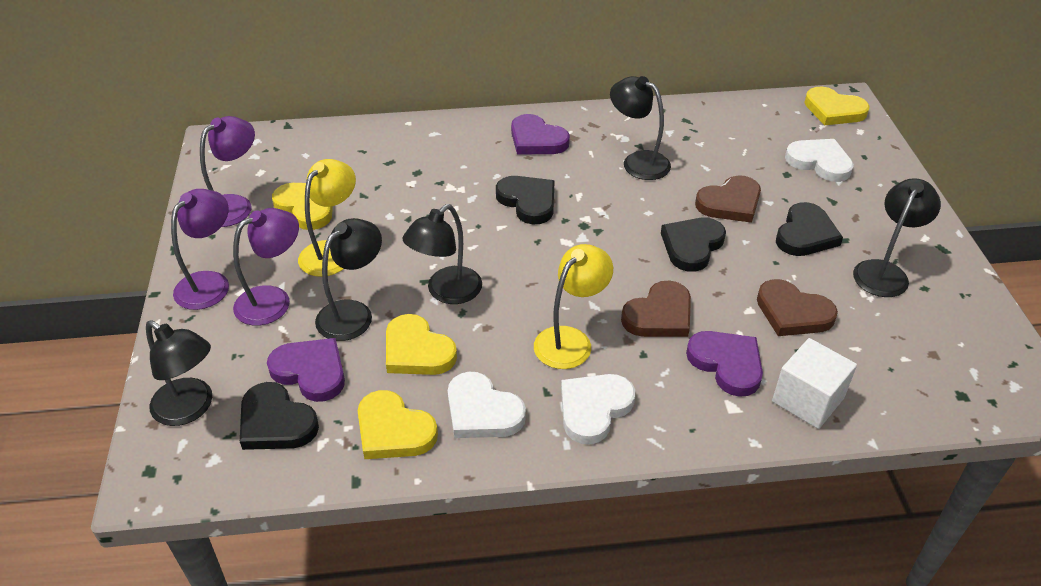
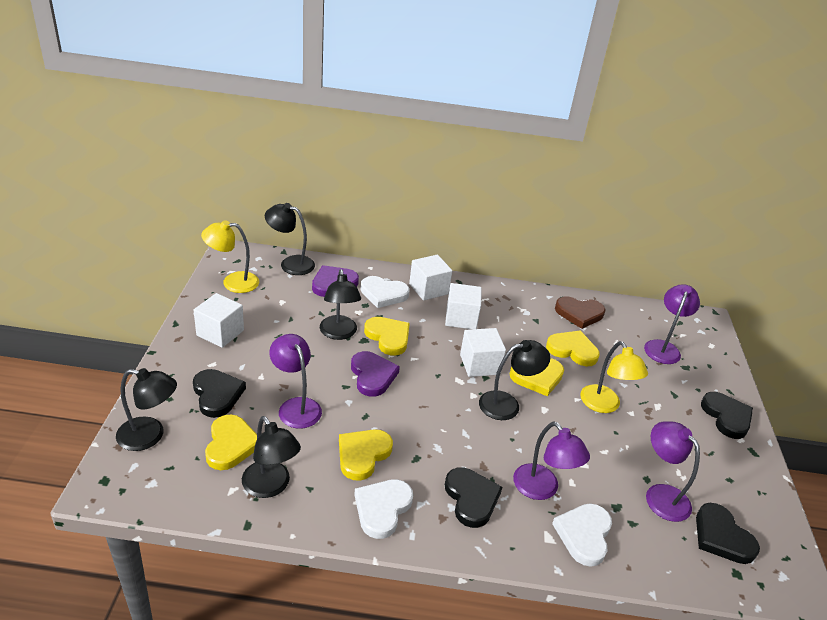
brown heart: [621,280,691,337] [695,175,761,223] [757,279,838,336] = 3 -> [555,296,605,329] = 1
purple heart: [267,338,345,402] [511,114,570,155] [686,331,763,397] = 3 -> [312,265,359,297] [351,351,400,397] = 2
purple lamp: [171,189,229,310] [200,116,255,227] [233,208,299,326] = 3 -> [269,334,322,429] [513,422,590,500] [644,284,700,364] [646,421,700,522] = 4
white cube: [772,338,857,429] = 1 -> [194,293,244,348] [409,255,452,301] [445,283,482,329] [460,328,506,377] = 4
yellow heart: [272,183,333,230] [358,390,438,459] [386,314,457,375] [804,87,870,125] = 4 -> [205,414,257,470] [339,429,393,481] [364,317,410,356] [509,358,564,396] [546,330,600,366] = 5

